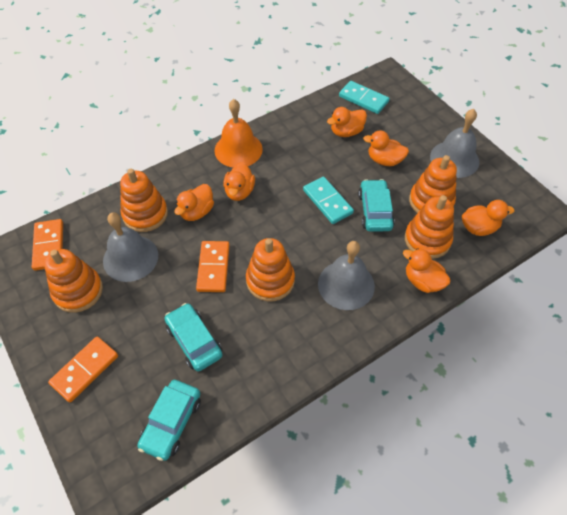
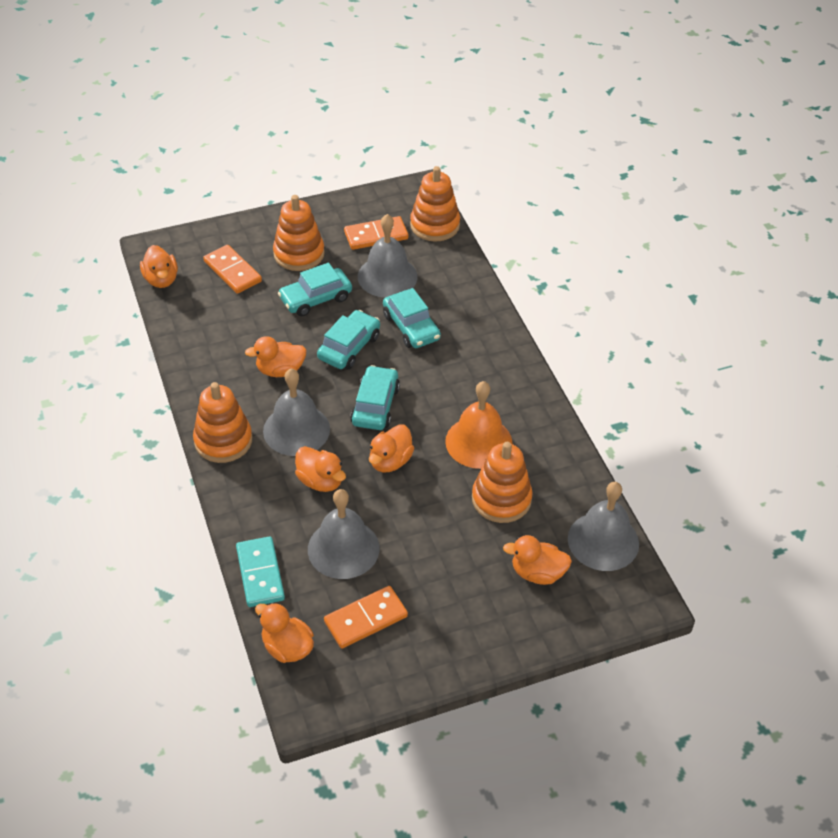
grey bell: [103,212,158,282] [318,241,375,310] [430,109,479,178] = 3 -> [263,369,330,456] [308,489,380,579] [358,214,418,298] [568,482,639,571] = 4
orange stacking toy: [44,249,103,313] [120,169,168,232] [246,238,295,301] [404,195,454,259] [409,155,457,213] = 5 -> [193,382,252,463] [273,195,325,271] [410,166,460,242] [472,442,533,523] = 4
turquoise car: [137,380,201,461] [164,303,222,372] [358,179,395,232] = 3 -> [278,263,352,316] [317,310,380,369] [350,365,400,430] [383,288,441,348] = 4
turquoise domino: [303,176,354,224] [339,81,389,114] = 2 -> [236,536,285,607] = 1

